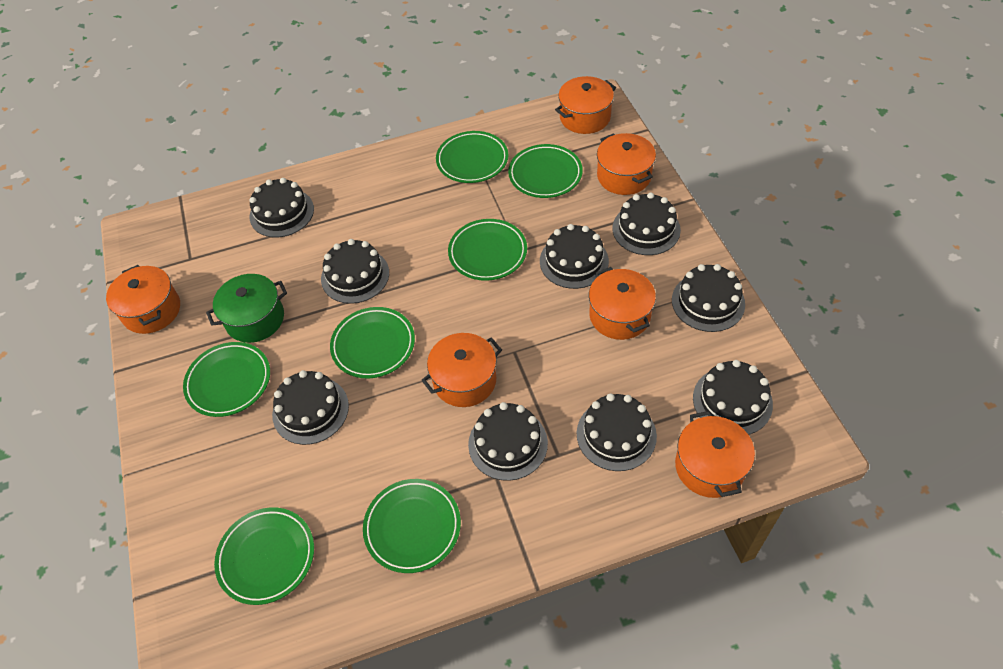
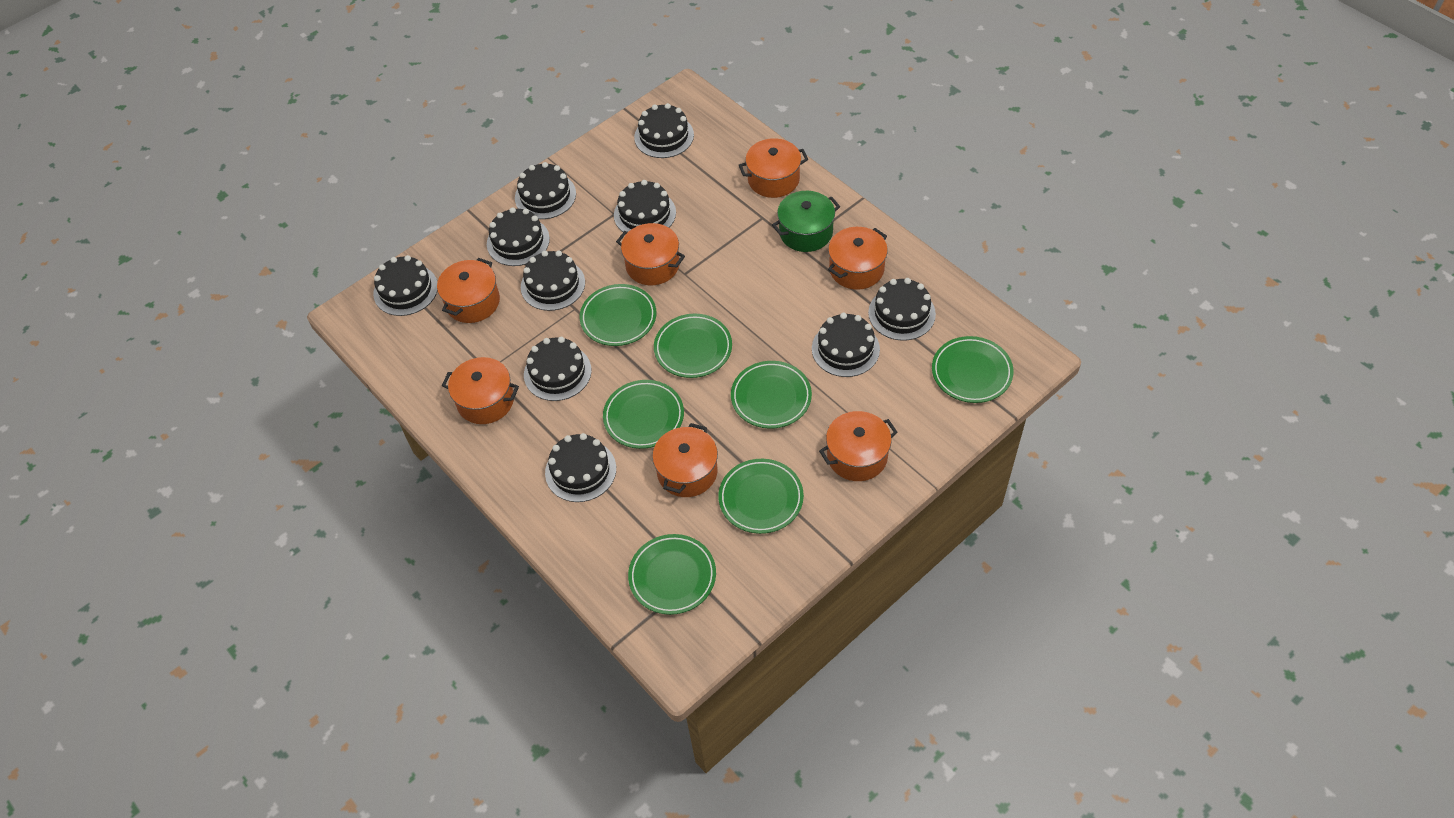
black cake: [249,178,314,237] [272,370,349,445] [321,239,389,304] [468,402,548,481] [540,224,609,289] [577,393,657,471] [612,192,681,255] [672,264,745,332] [693,360,773,435] = 9 -> [373,255,437,316] [487,207,550,266] [515,162,576,219] [521,251,585,311] [524,337,592,401] [545,433,616,502] [614,180,676,232] [634,103,694,158] [812,313,880,377] [868,278,936,341] = 10
orange pot: [106,265,180,334] [421,333,502,407] [555,76,616,134] [589,267,656,340] [597,133,656,195] [675,411,755,498] = 6 -> [437,258,500,323] [442,357,519,424] [616,223,685,285] [652,423,718,497] [739,138,808,198] [819,411,897,481] [828,227,888,290] = 7

